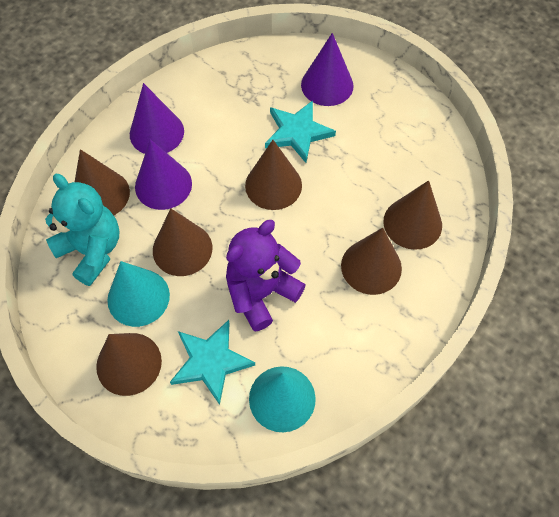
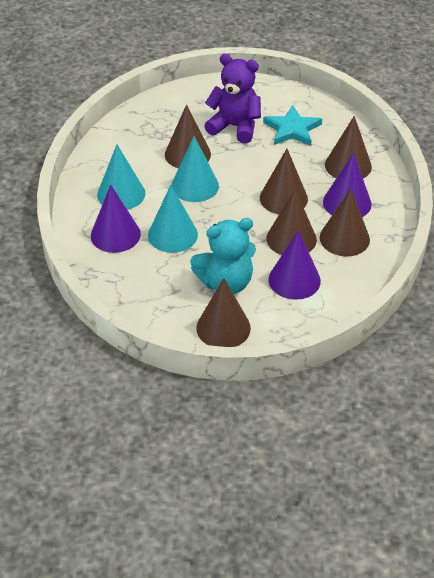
turquoise cone: [107,261,170,327] [249,366,316,432] = 2 -> [97,144,145,210] [148,185,198,253] [171,136,219,202] = 3
turquoise star: [170,320,255,405] [265,100,336,163] = 2 -> [263,105,322,146] = 1

